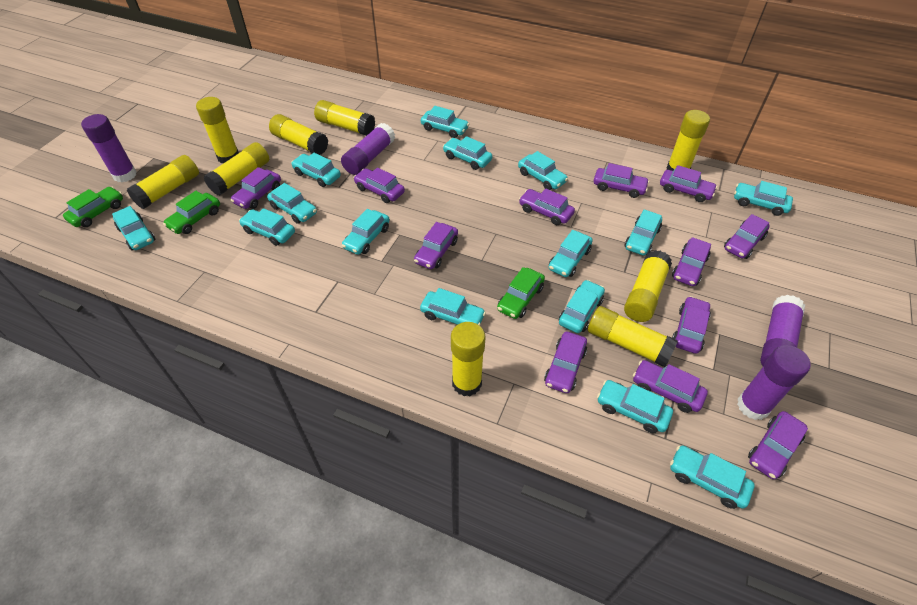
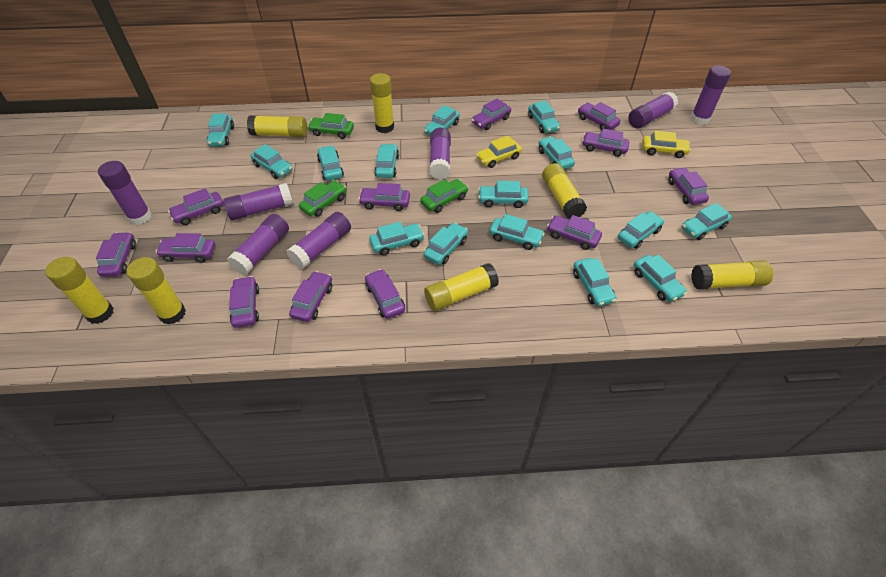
purple glue stick: [81,114,137,183] [341,123,395,175] [737,345,811,420] [760,295,805,366] = 4 -> [98,161,152,225] [223,183,293,221] [227,214,289,275] [287,212,351,269] [429,128,451,180] [628,92,678,128] [690,65,731,125] = 7
yellow car: none = 0 -> [476,136,522,168] [642,131,691,158] = 2
yellow glue stick: [127,155,199,209] [196,97,239,164] [204,142,269,195] [269,114,328,155] [314,100,375,136] [451,322,486,396] [588,306,678,367] [624,250,672,322] [667,110,710,171] = 9 -> [45,257,114,324] [127,257,186,325] [247,115,307,137] [370,73,394,133] [424,263,499,311] [542,163,587,219] [691,260,773,290] = 7

